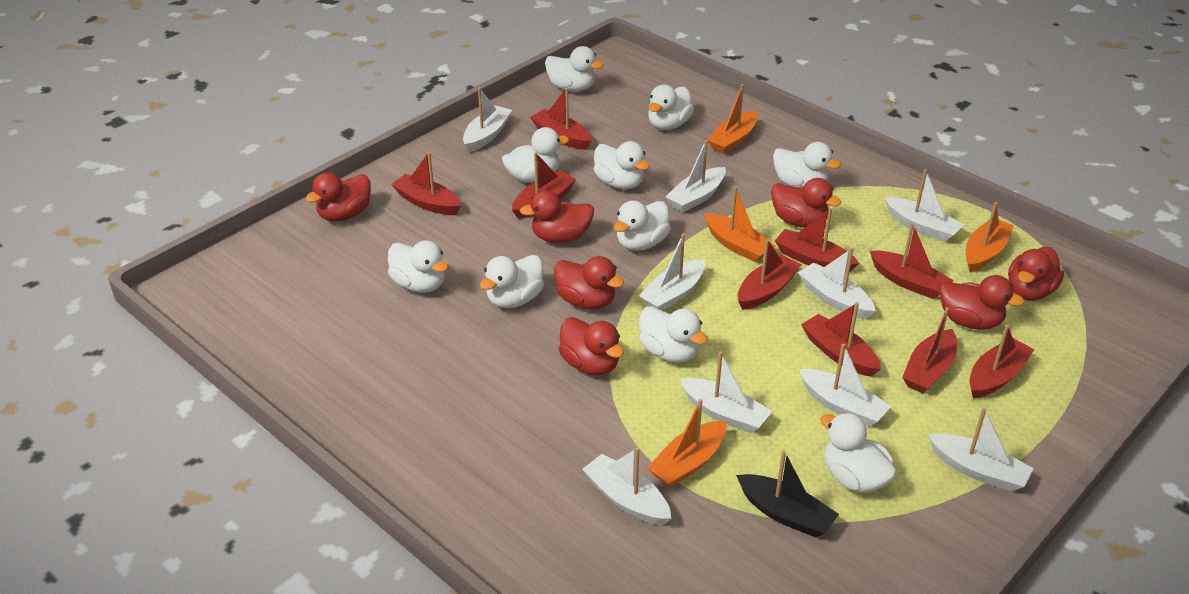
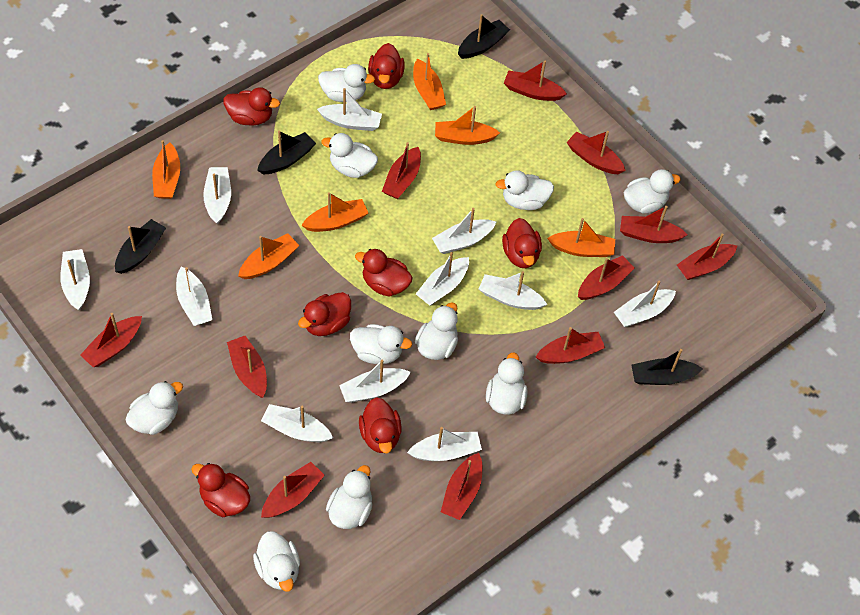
black boat: [736,450,839,538] = 1 -> [115,219,166,274] [257,131,316,174] [458,14,510,59] [631,349,703,385] = 4
orange boat: [648,399,727,488] [704,186,775,262] [707,84,758,154] [966,202,1014,272] = 4 -> [152,140,180,199] [238,233,300,279] [301,192,368,232] [413,53,446,110] [435,106,500,145] [547,218,615,257] = 6
red boat: [391,152,461,215] [512,152,576,219] [530,88,592,150] [738,239,801,310] [775,208,859,273] [801,302,881,377] [870,223,954,299] [902,307,957,393] [969,325,1035,398] = 9 -> [80,313,142,367] [227,336,267,398] [261,462,325,518] [382,142,421,199] [441,453,482,520] [504,60,567,101] [536,327,605,364] [566,131,626,174] [578,255,635,300] [620,206,688,243] [677,233,737,280] = 11
white boat: [463,87,512,152] [582,447,672,526] [639,234,705,311] [665,140,726,213] [680,351,773,433] [798,248,876,319] [799,343,891,427] [885,169,964,242] [928,408,1034,492] = 9 -> [60,249,90,311] [176,266,212,326] [203,167,231,225] [261,404,333,442] [317,88,382,131] [339,360,411,403] [407,427,482,461] [416,252,469,306] [432,208,496,254] [479,271,547,310] [614,280,676,327] = 11

